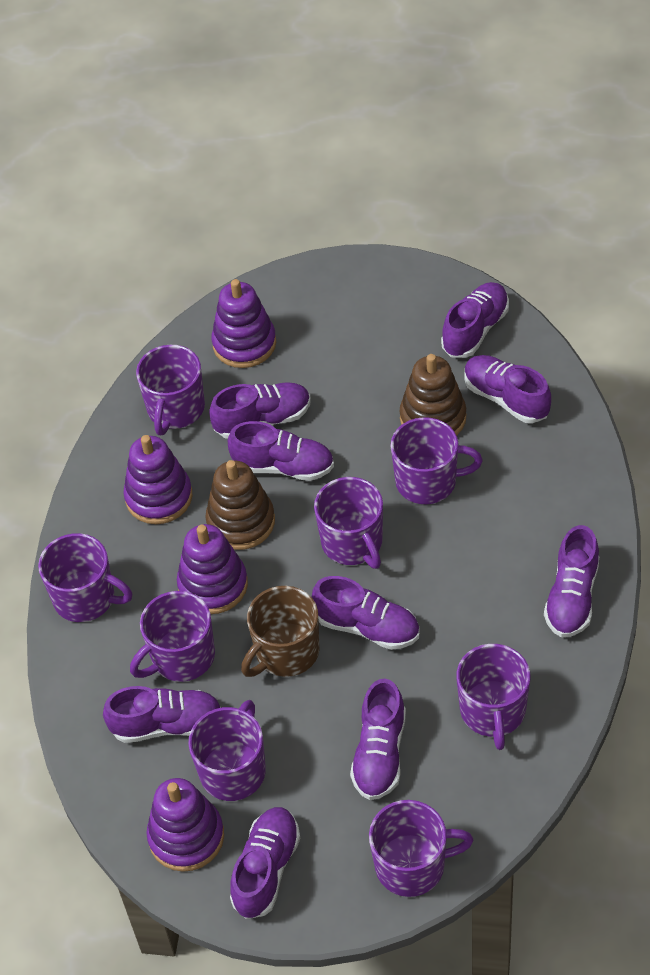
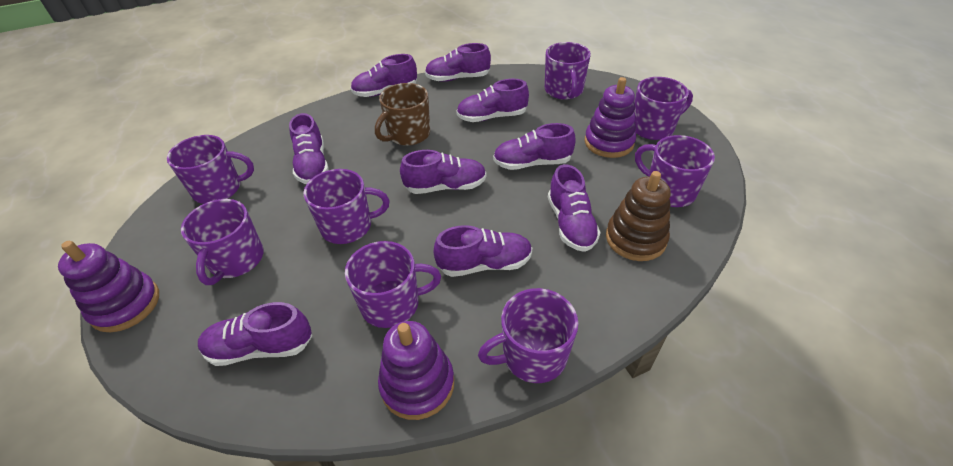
brown stacking toy: [205,460,275,550] [400,354,466,436] = 2 -> [606,171,671,261] = 1
purple stacking toy: [123,435,192,524] [146,778,224,872] [177,524,248,614] [211,279,276,368] = 4 -> [58,241,159,332] [378,321,454,420] [584,77,636,158] = 3

